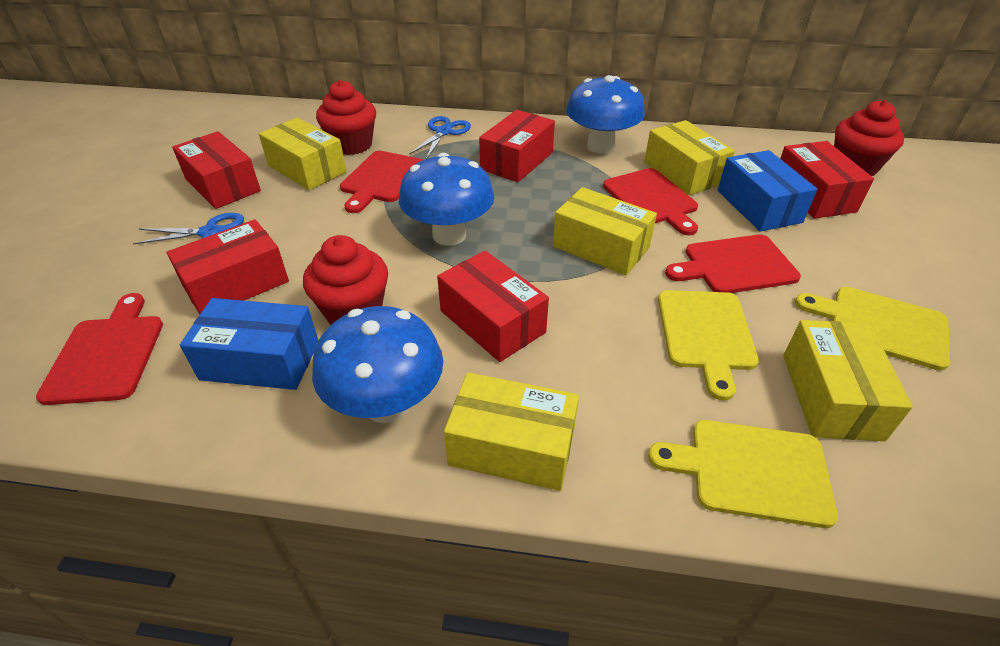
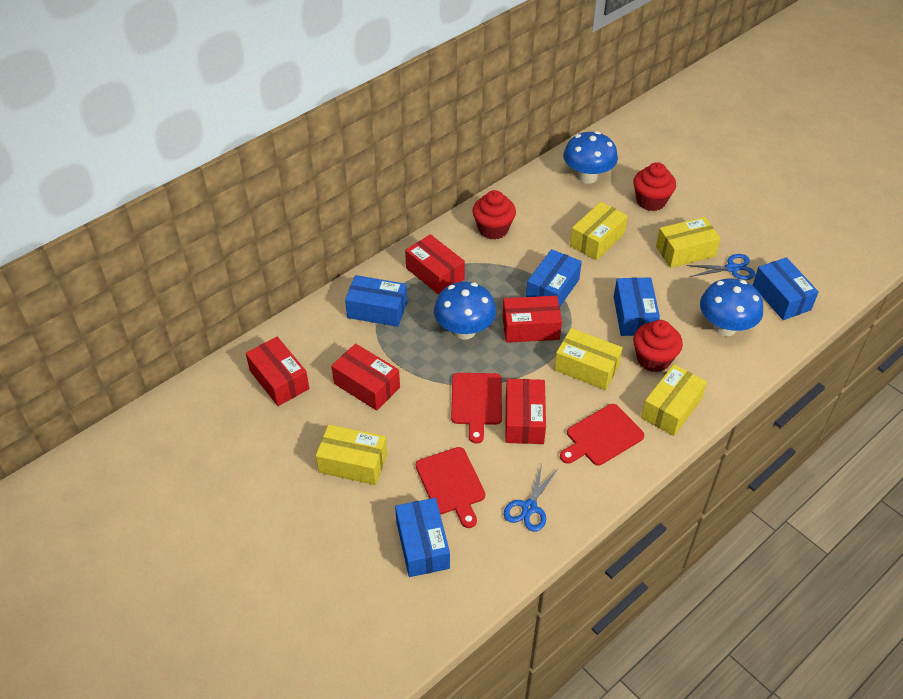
blue box: [180,298,318,390] [717,150,817,232] = 2 -> [345,275,407,327] [395,498,450,577] [526,249,582,307] [614,277,660,336] [753,257,819,320] = 5
red cutting board: [36,293,163,405] [340,151,424,213] [603,168,698,235] [665,234,801,293] = 4 -> [416,447,485,528] [451,373,502,444] [560,404,644,466] = 3
yellow cutting board: [648,420,838,528] [658,290,759,400] [795,287,950,371] = 3 -> none = 0

